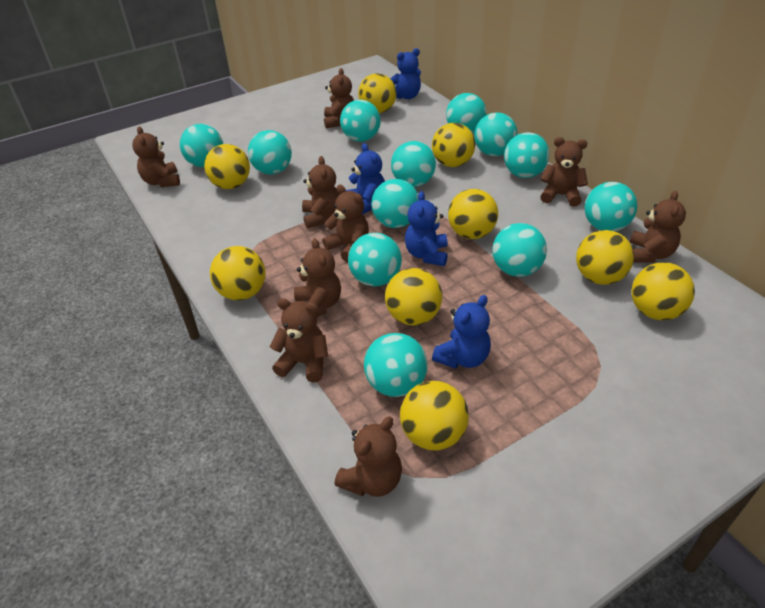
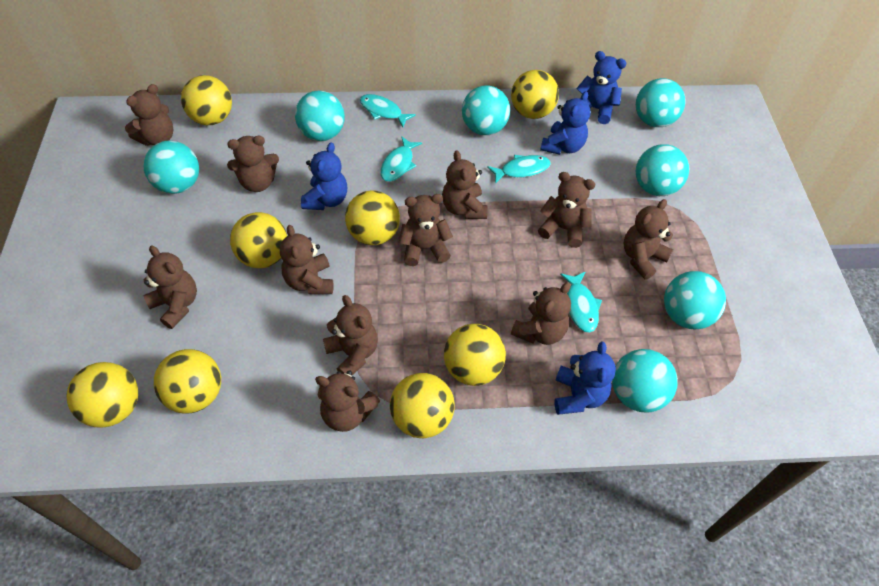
brown teddy bear: [132,126,180,187] [269,298,328,382] [294,238,341,317] [302,156,340,228] [322,184,369,262] [324,68,354,128] [334,416,402,497] [540,137,588,207] [630,191,686,262] = 9 -> [125,84,174,146] [143,246,197,329] [227,136,279,192] [280,225,333,294] [315,370,380,432] [323,295,378,375] [399,194,453,266] [442,151,488,219] [511,282,571,345] [538,172,595,248] [623,199,673,279] = 11
turquoise ball: [180,124,223,167] [248,130,292,175] [340,99,381,142] [348,233,402,286] [364,333,428,397] [371,179,418,228] [391,141,436,187] [446,93,487,134] [474,112,517,156] [492,223,547,277] [504,132,550,178] [585,182,637,231] = 12 -> [143,141,199,194] [295,91,345,141] [462,86,510,135] [612,349,678,412] [636,78,686,127] [636,144,689,196] [664,271,726,329] = 7
turquoise fish: none = 0 -> [360,94,416,127] [380,136,422,182] [487,155,551,184] [560,272,602,333] = 4
yellow ball: [204,144,250,189] [210,246,266,300] [358,73,396,113] [385,268,442,326] [400,381,469,451] [432,123,475,167] [448,189,498,239] [576,230,634,285] [631,262,695,320] = 9 -> [66,362,138,428] [154,349,221,414] [181,75,232,125] [230,212,287,268] [345,190,400,245] [390,373,455,438] [444,324,506,386] [511,70,559,119] = 8

